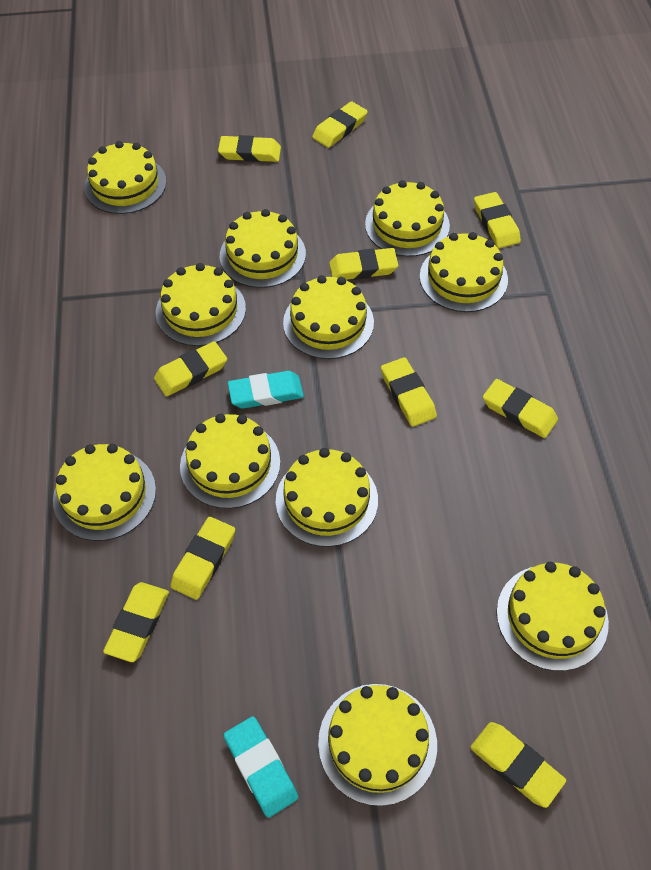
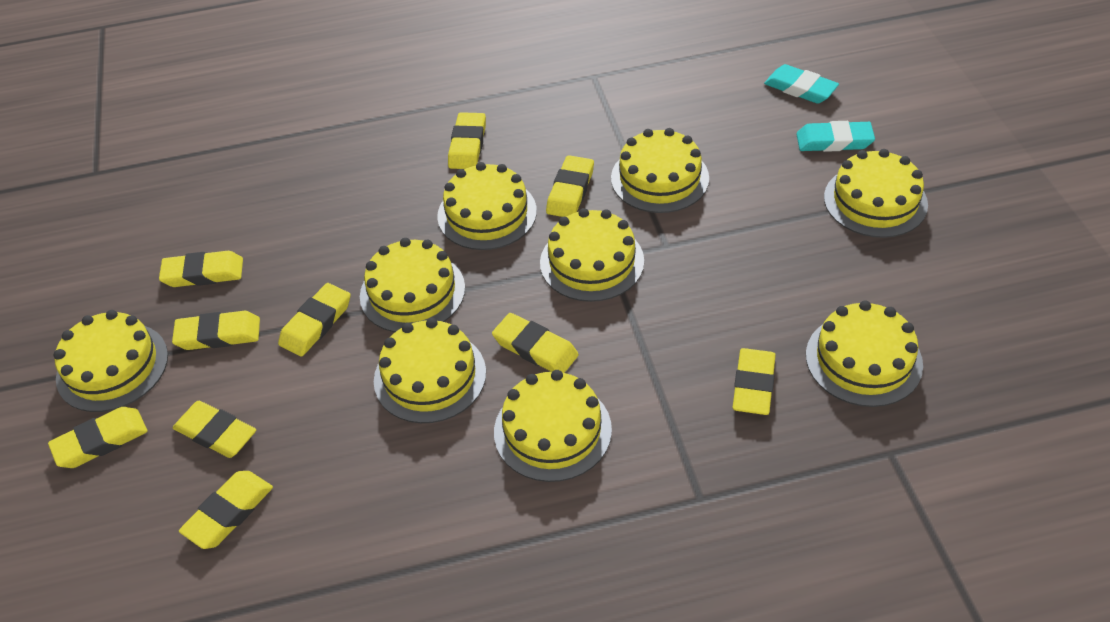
yellow cake: [53,444,156,541] [84,141,166,214] [156,263,246,346] [180,414,280,509] [220,209,306,288] [276,448,378,547] [283,275,374,359] [318,684,437,806] [365,180,450,257] [420,232,508,312] [497,562,609,671] = 11 -> [54,310,168,412] [360,238,465,332] [374,318,486,423] [437,162,537,250] [494,370,612,482] [540,208,644,302] [611,128,709,213] [806,300,923,407] [824,149,928,238] = 9

